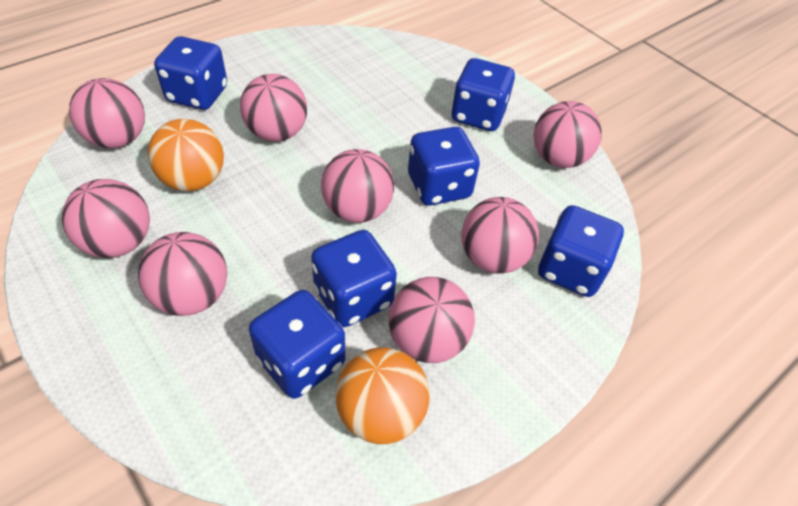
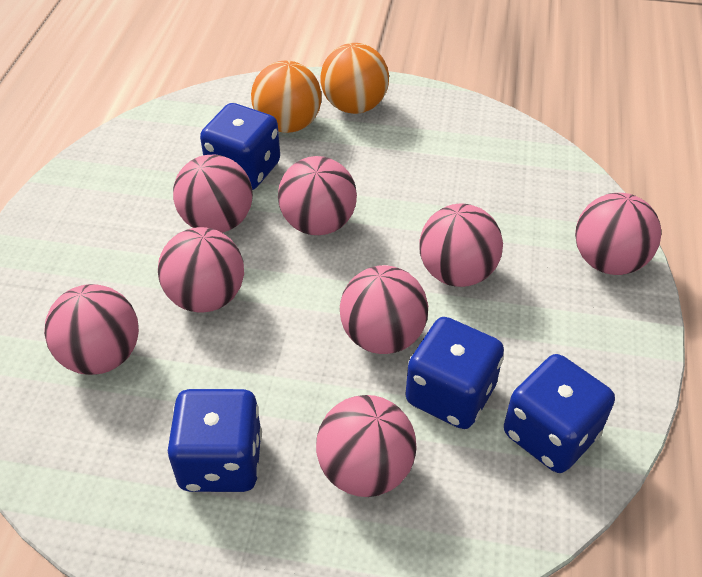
blue dice: [154,36,227,110] [249,290,345,399] [311,230,397,327] [408,127,480,206] [451,58,515,131] [538,205,624,297] = 6 -> [168,389,262,492] [200,103,280,190] [405,317,504,429] [504,354,615,473] = 4

